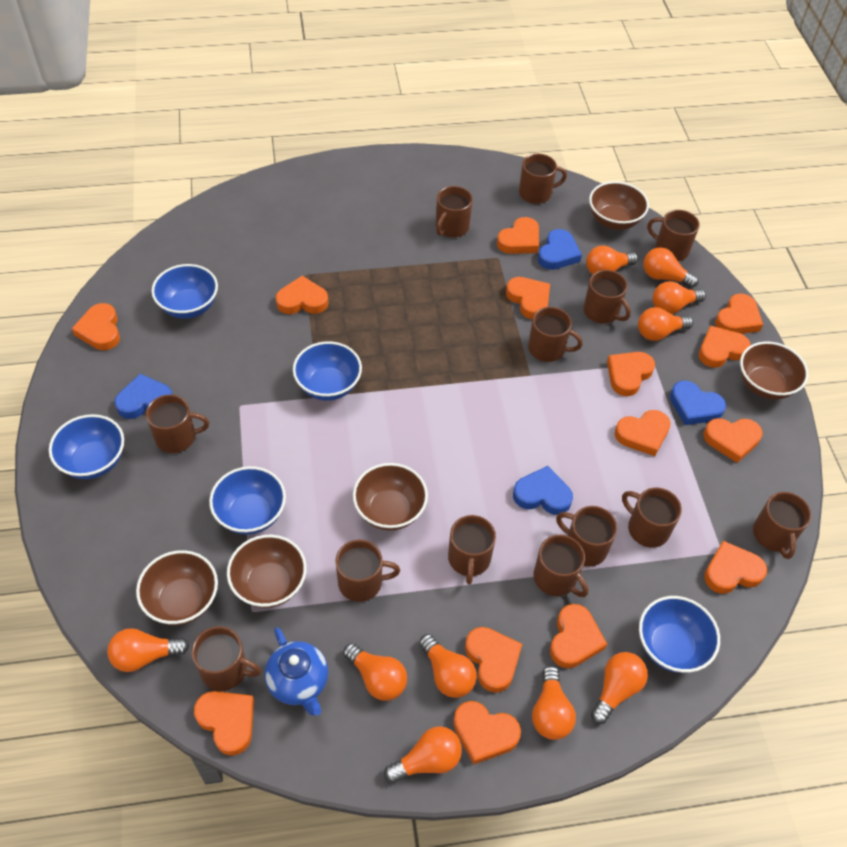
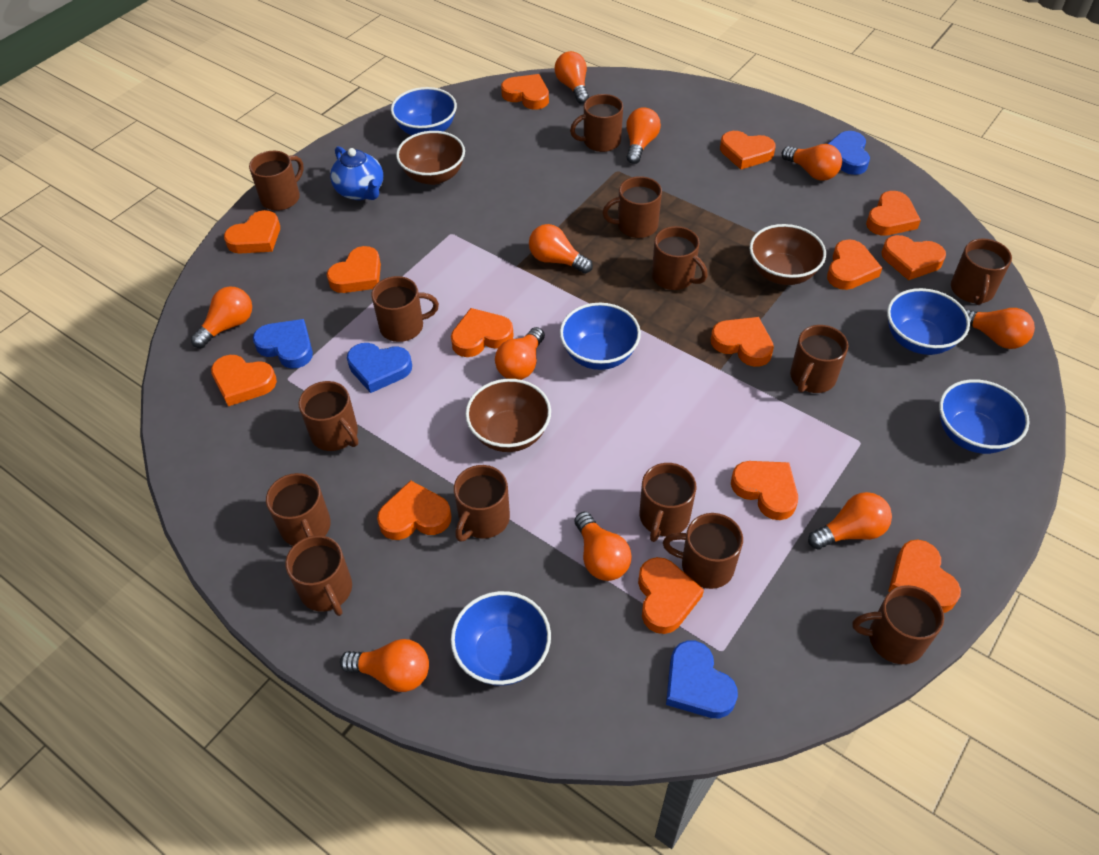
brown bowl: [136,550,218,625] [227,535,307,608] [353,463,428,530] [589,181,649,230] [740,342,808,400] = 5 -> [396,131,465,185] [465,379,551,452] [750,224,826,285] = 3
brown mug: [146,395,209,453] [192,626,261,691] [335,540,400,602] [436,186,473,237] [448,515,496,585] [519,154,567,204] [528,307,583,362] [534,535,588,597] [556,506,617,567] [583,270,631,324] [622,488,682,548] [647,210,700,261] [753,492,811,559] = 13 -> [249,151,304,211] [266,473,331,546] [285,535,352,616] [298,381,358,451] [371,276,439,342] [454,465,510,542] [570,94,623,152] [602,176,662,238] [639,463,697,542] [652,226,708,290] [663,513,743,589] [790,325,848,393] [852,585,944,664] [951,239,1012,305] = 14

